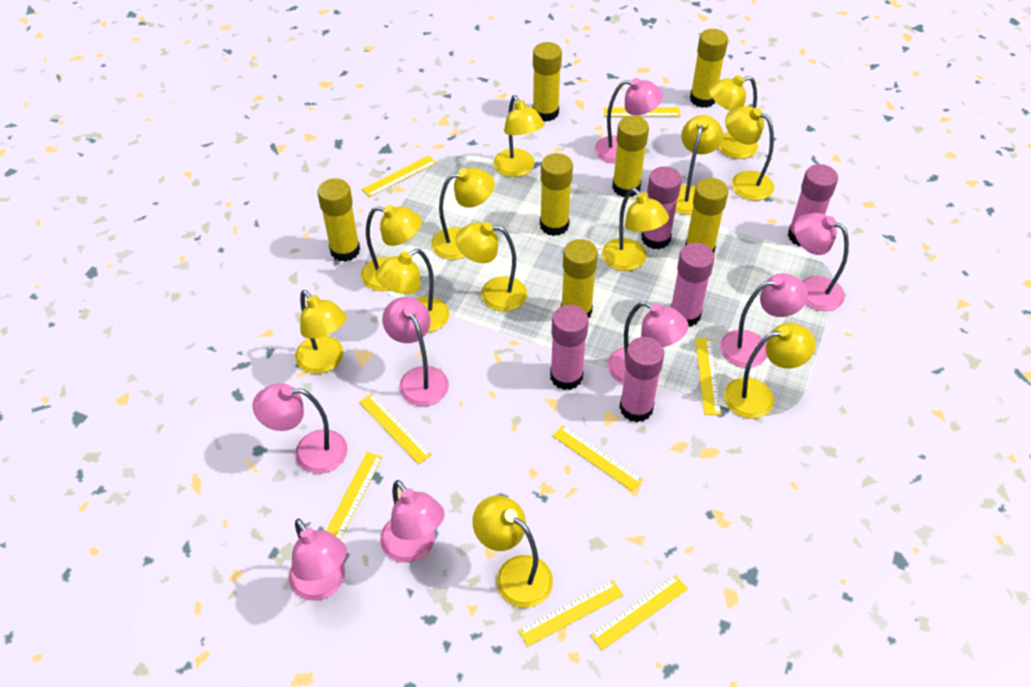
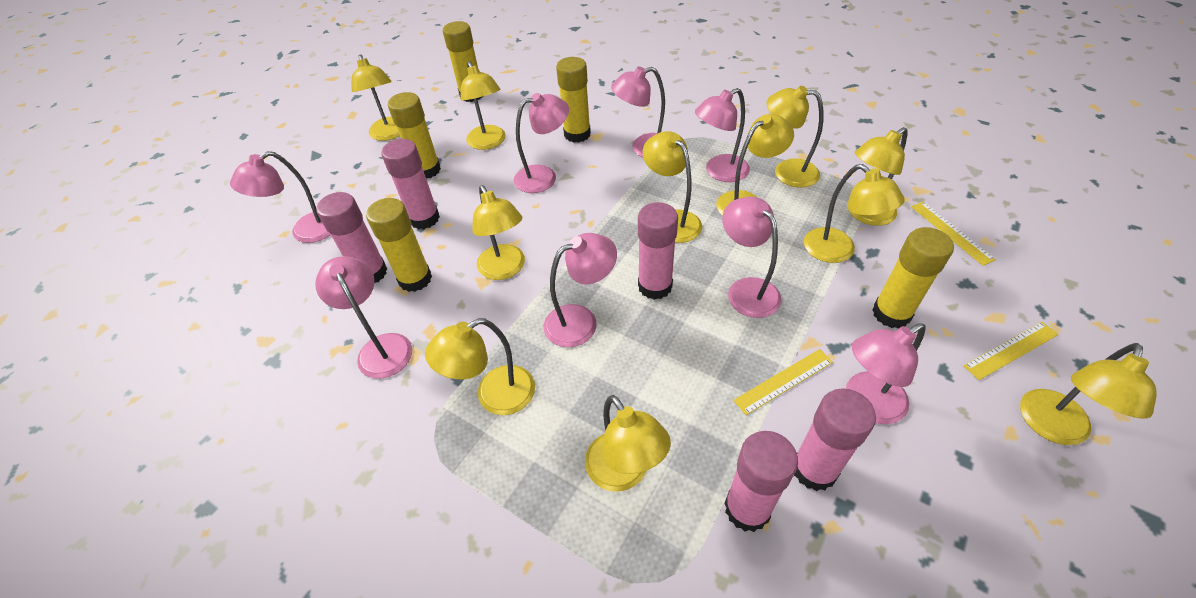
yellow glue stick: [317,178,360,262] [532,42,562,122] [540,153,573,236] [561,239,598,318] [612,116,649,197] [685,178,728,253] [690,29,728,108] = 7 -> [366,198,432,292] [388,92,441,179] [443,21,483,102] [556,57,591,143] [872,227,954,329] = 5
yellow lamp: [295,290,347,374] [361,205,422,291] [375,249,449,333] [431,168,495,260] [455,222,527,312] [472,495,553,608] [493,95,545,177] [602,188,669,271] [675,115,723,215] [709,75,758,159] [724,323,816,419] [725,106,774,200] = 12 -> [351,54,400,141] [425,318,535,415] [460,61,506,150] [472,185,525,280] [585,395,671,492] [643,131,702,243] [716,114,794,216] [766,86,824,188] [804,164,905,263] [849,127,908,226] [1020,343,1157,445] = 11
yellow ruler: [326,452,382,540] [359,393,432,464] [362,155,436,197] [518,580,623,647] [553,425,643,491] [590,575,688,651] [604,107,681,117] [695,338,721,415] = 8 -> [733,349,833,415] [911,202,996,266] [963,322,1058,380] = 3

